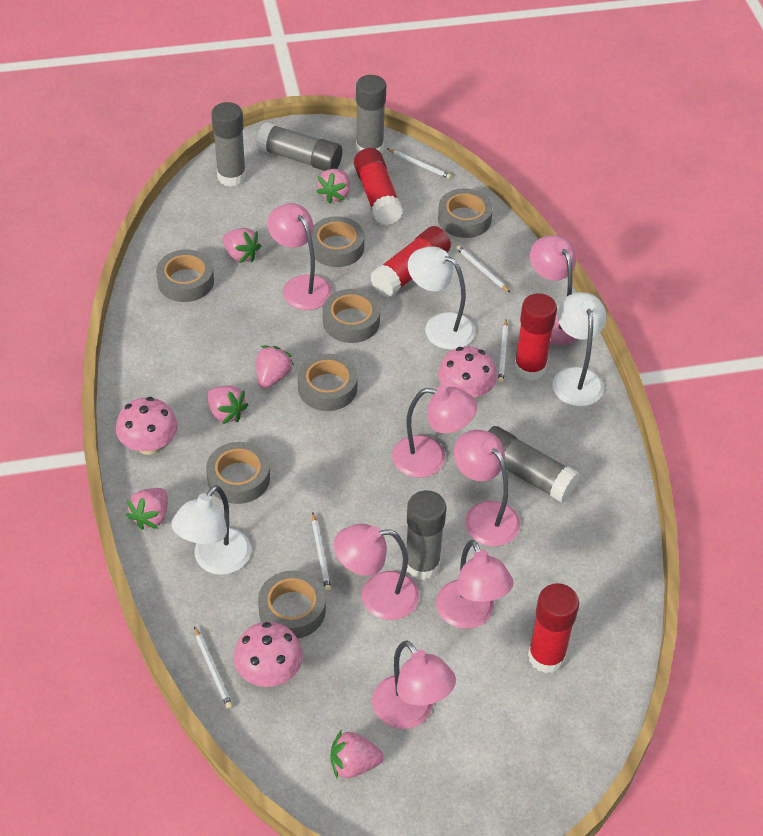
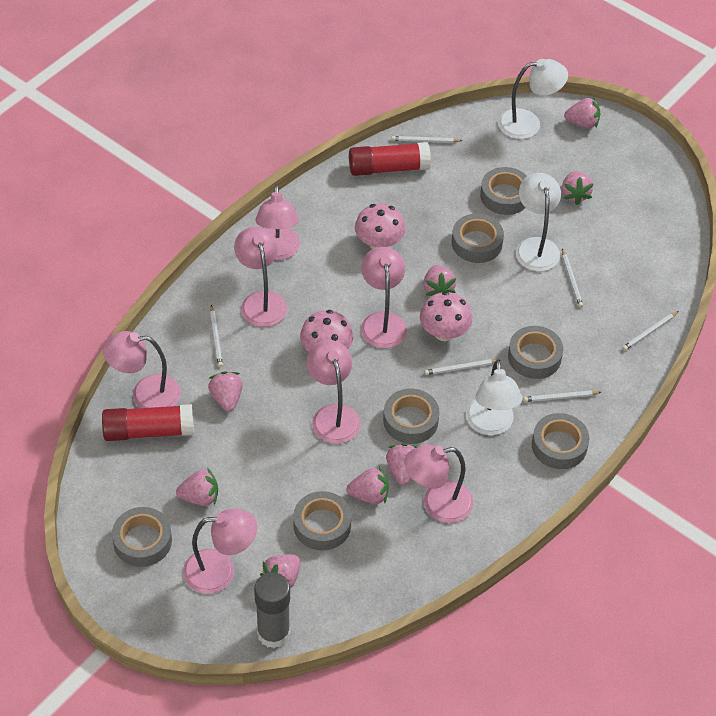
grey glue stick: [211,102,246,187] [256,122,342,171] [356,75,386,154] [406,490,446,580] [487,426,580,503] = 5 -> [254,572,290,648] = 1
pink strawberry: [126,488,168,530] [207,385,248,424] [222,228,261,263] [256,346,294,388] [316,169,350,204] [331,730,384,779] = 6 -> [176,468,218,506] [208,371,243,412] [260,554,301,588] [347,466,389,504] [386,443,417,485] [423,265,456,296] [562,171,593,205] [564,97,600,128] = 8
red glue stick: [354,148,403,225] [370,226,451,298] [514,293,557,381] [528,583,579,673] = 4 -> [102,404,194,441] [349,142,431,176] = 2
white pencil: [194,626,233,709] [312,513,331,591] [387,148,451,179] [456,245,511,293] [498,320,508,383] = 5 -> [210,305,223,367] [391,136,462,143] [424,359,500,375] [523,390,601,402] [562,249,583,307] [622,311,679,350] = 6

